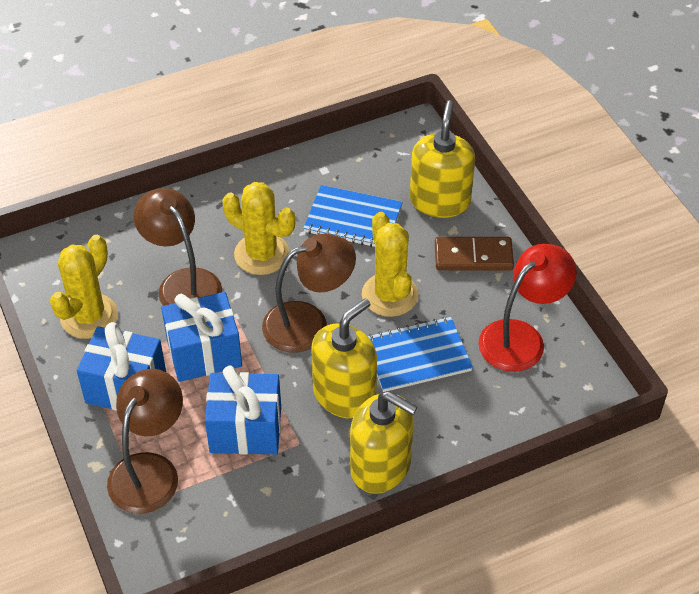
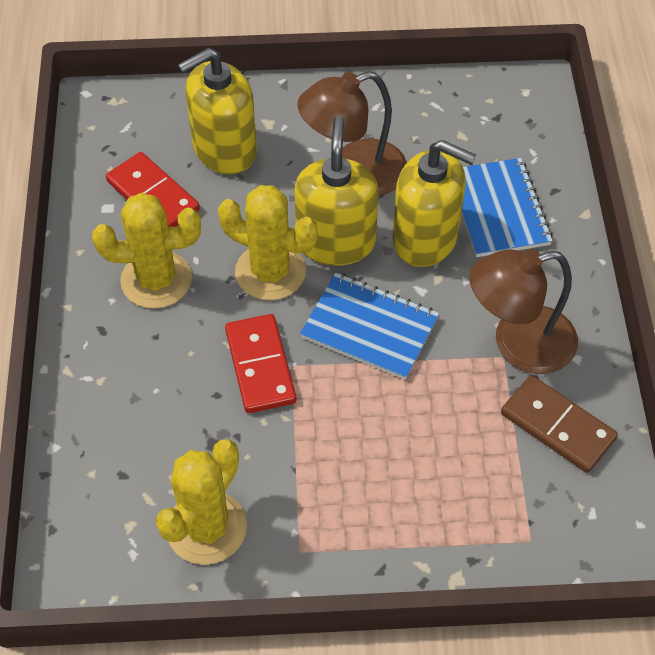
blue gift: [77,322,166,411] [161,292,242,382] [205,366,281,455] = 3 -> none = 0
brown lamp: [107,369,183,514] [134,188,222,306] [262,234,356,352] = 3 -> [297,71,407,196] [469,249,578,374] = 2
red domino: none = 0 -> [106,152,200,227] [225,314,296,413] = 2
red lamp: [478,244,577,372] = 1 -> none = 0

